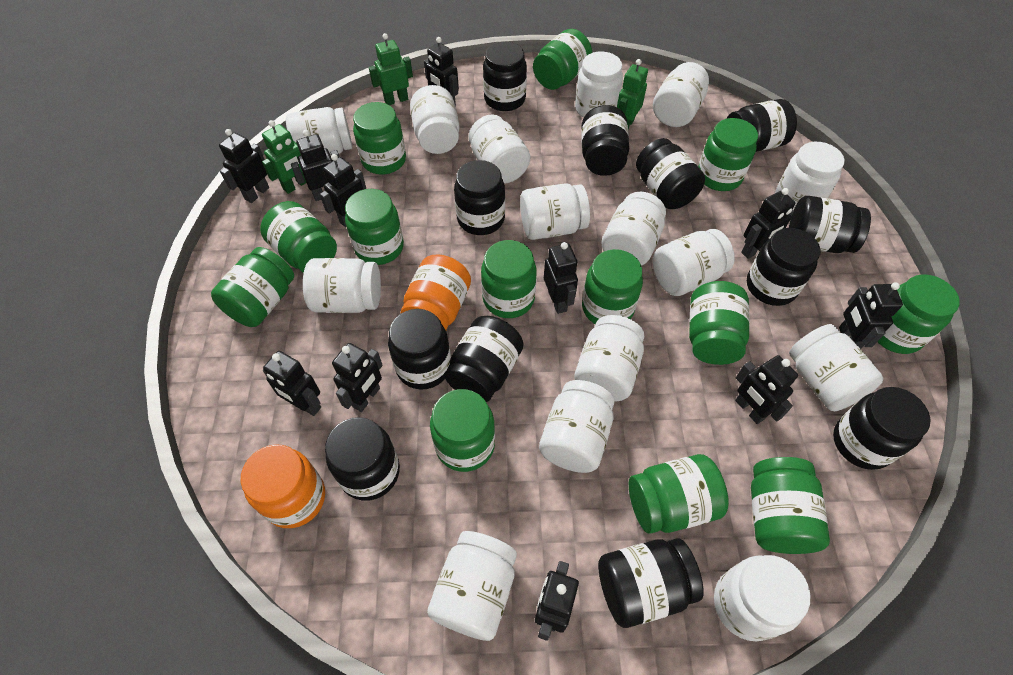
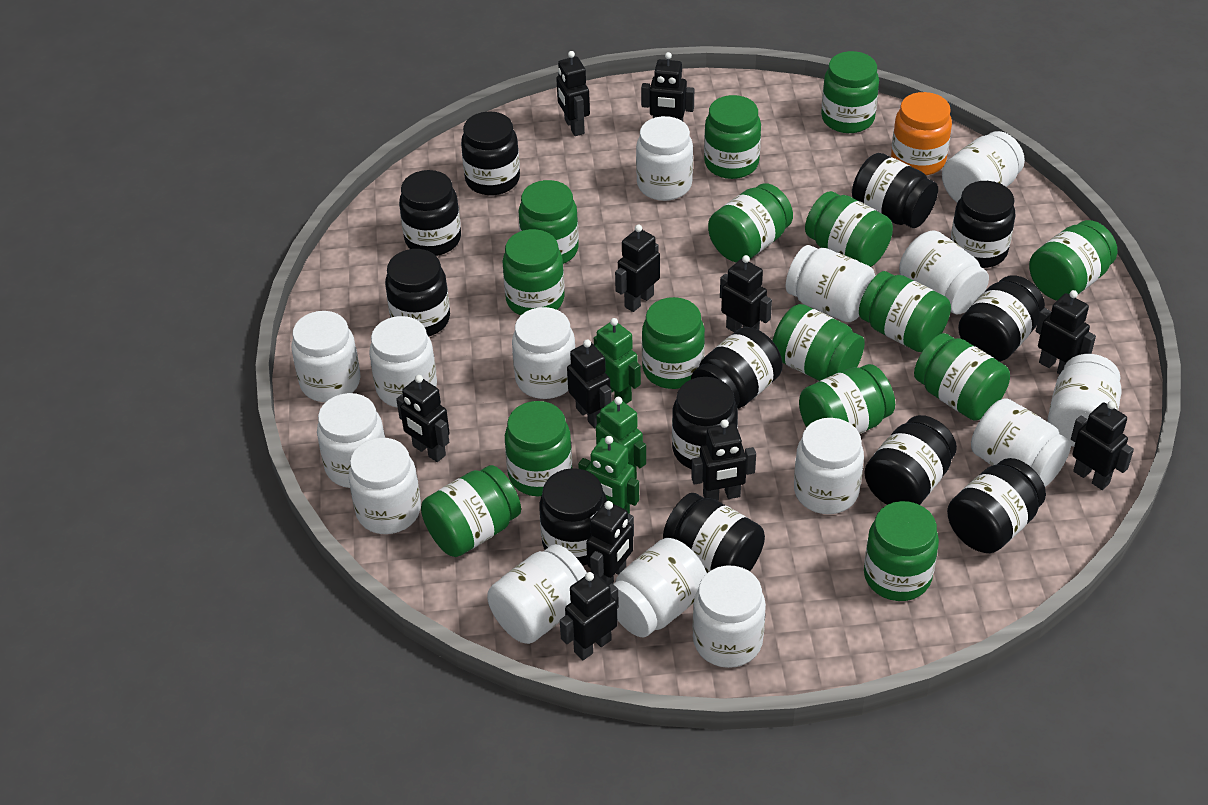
green jar: [211,247,294,327] [260,201,337,273] [345,189,404,265] [353,102,406,174] [430,389,495,472] [481,240,537,318] [533,29,592,90] [582,249,643,324] [629,454,729,534] [689,281,750,365] [698,118,758,191] [751,457,830,554] [878,274,960,354] = 13 -> [421,465,521,557] [502,229,565,316] [505,401,572,496] [519,180,579,264] [642,297,705,389] [704,95,761,179] [708,183,793,262] [772,304,865,381] [799,364,895,434] [805,191,893,267] [821,51,879,133] [859,271,951,352] [864,501,939,601] [914,333,1010,420] [1029,220,1118,301] = 15
orange jar: [241,444,325,528] [401,255,471,330] = 2 -> [891,92,952,175] = 1

